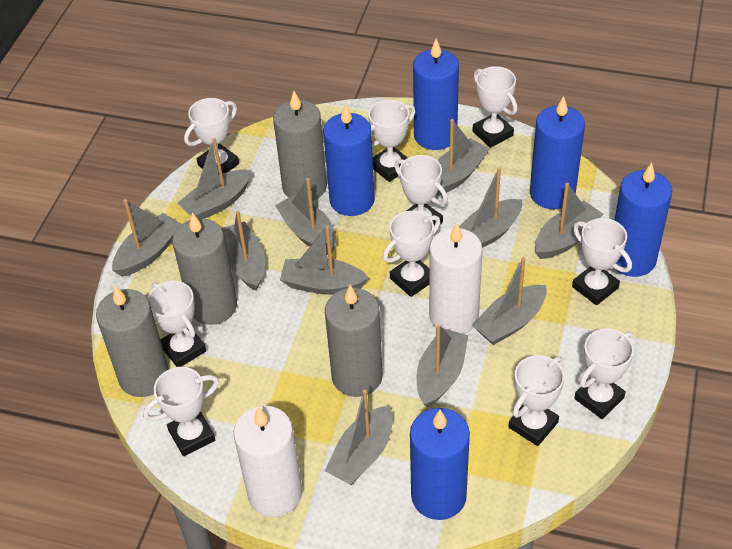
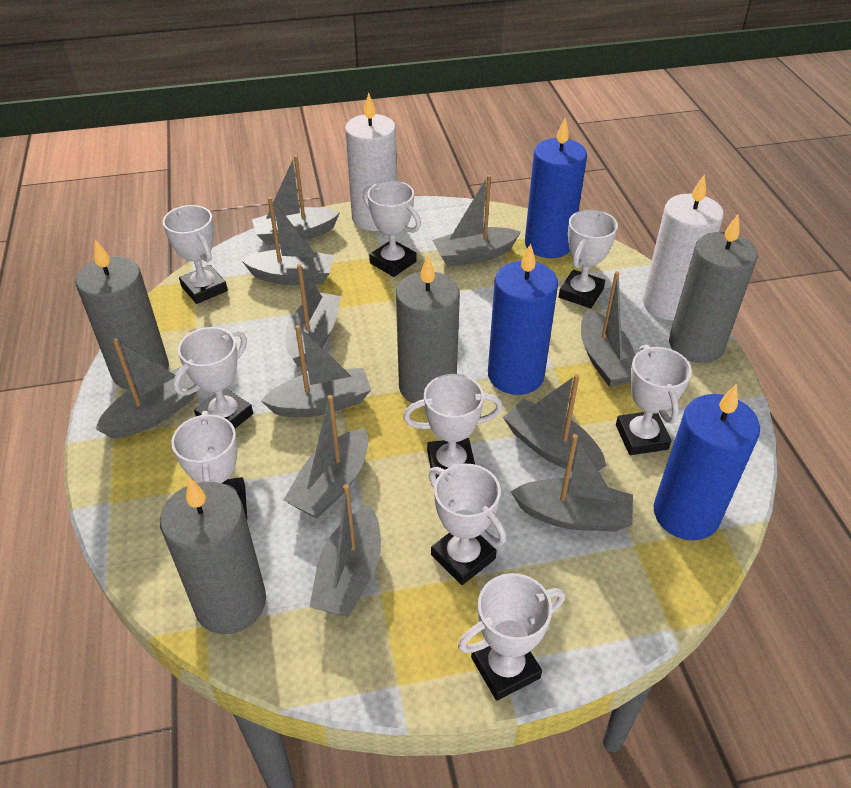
blue candle: [323,104,375,216] [410,408,470,520] [413,39,459,150] [530,96,585,209] [614,163,672,277] = 5 -> [488,243,558,395] [525,118,587,258] [654,384,760,541] = 3
white trophy: [143,367,219,456] [147,281,207,367] [184,98,239,174] [368,100,415,182] [383,211,440,297] [394,155,448,225] [473,66,517,148] [508,355,564,446] [572,218,632,305] [574,329,634,419] = 10 -> [163,205,228,304] [171,411,247,519] [173,327,253,428] [363,180,421,277] [403,374,502,479] [429,464,507,585] [458,573,565,701] [559,210,618,308] [616,345,692,455] = 9

